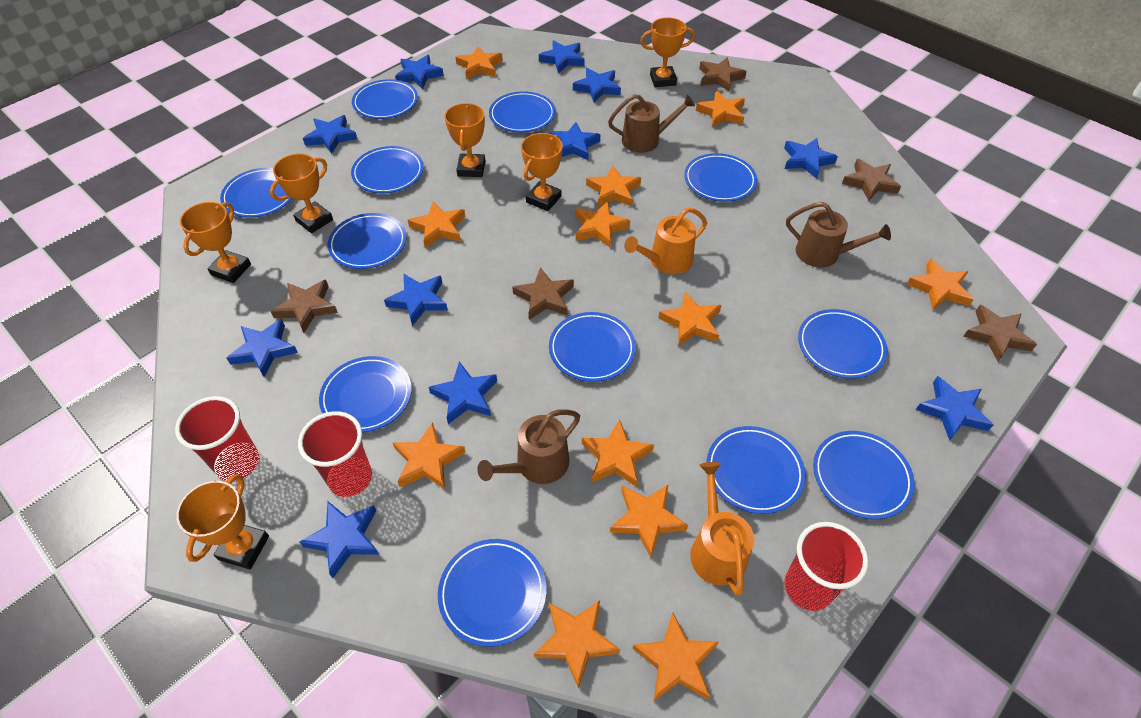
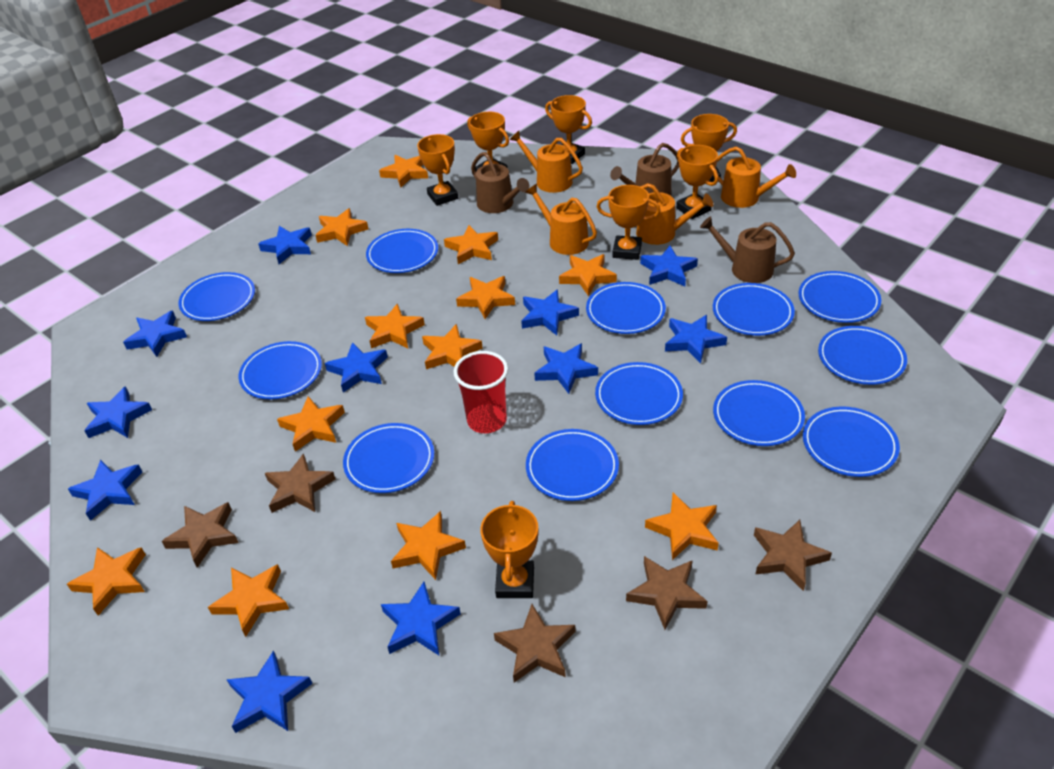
orange trophy: [176,474,269,569] [180,202,251,283] [270,154,333,233] [444,103,485,177] [521,133,563,211] [640,18,695,87] = 6 -> [417,134,458,206] [467,112,509,171] [480,501,538,598] [545,95,592,164] [597,185,660,260] [676,145,718,219] [681,114,737,182] = 7
orange watering can: [624,208,707,274] [690,462,754,596] = 2 -> [509,131,583,193] [525,184,597,255] [636,183,713,245] [713,146,796,208] = 4
red cup: [175,396,259,481] [298,411,372,497] [784,522,868,611] = 3 -> [453,351,508,433] = 1

